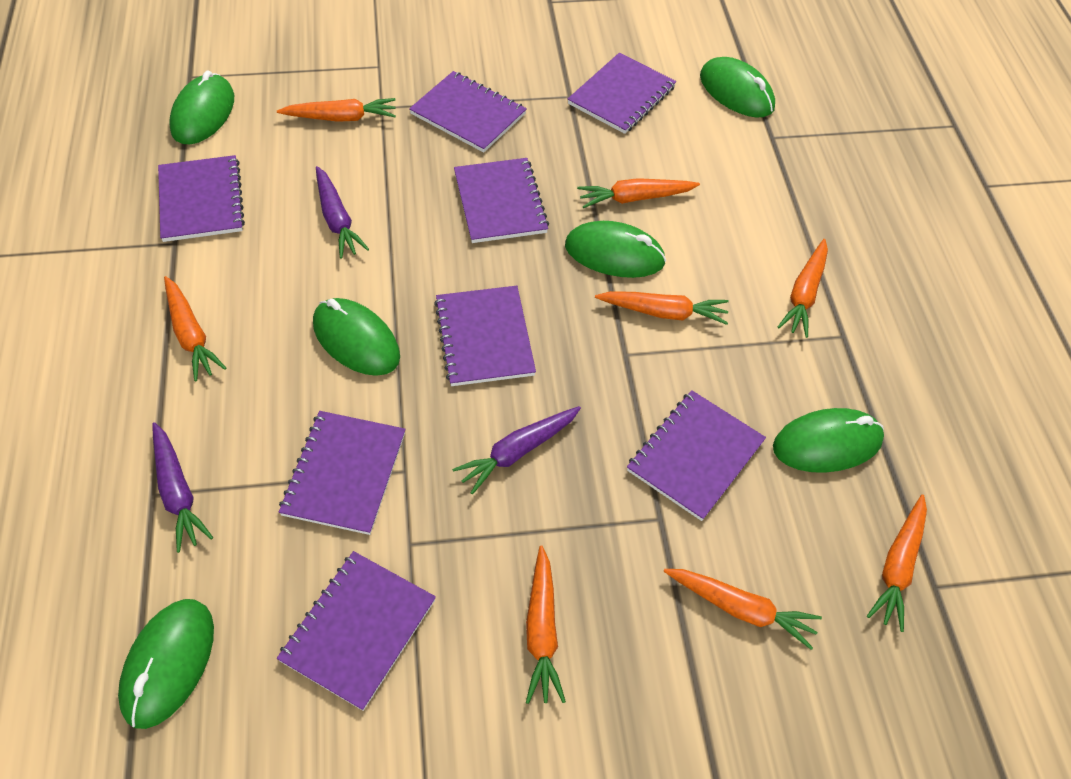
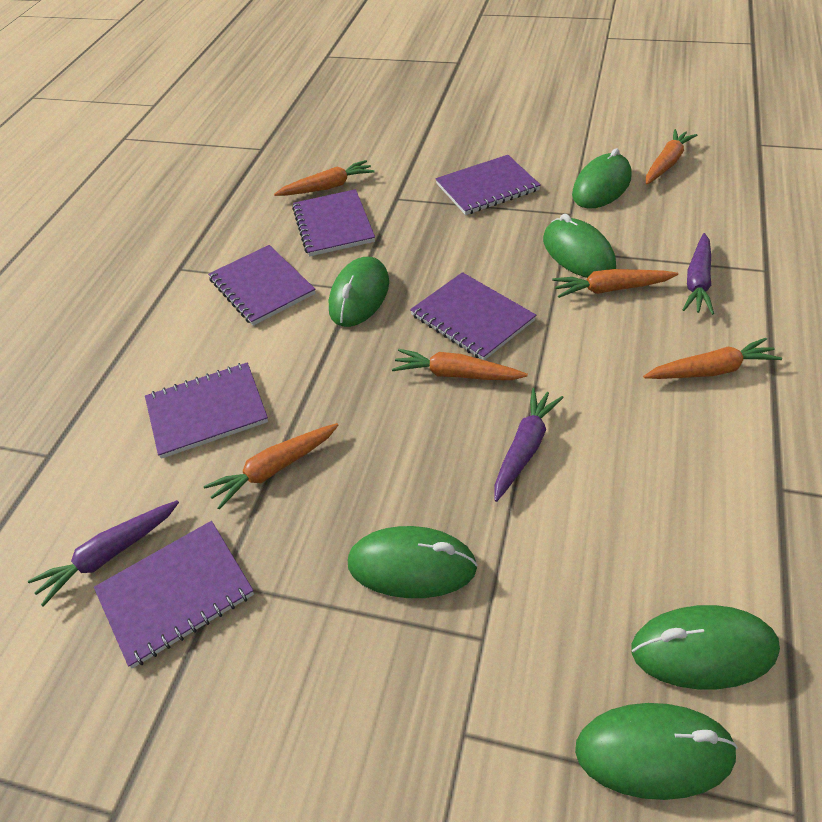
orange carrot: [164,276,226,381] [277,98,396,122] [526,545,566,704] [577,178,700,208] [595,291,729,325] [664,569,822,650] [778,239,828,338] [867,495,927,632] = 8 -> [203,423,338,509] [274,160,375,196] [392,349,528,380] [552,269,678,298] [643,338,782,379] [646,129,697,185] = 6
purple notebook: [158,155,245,242] [277,551,436,711] [279,411,405,535] [409,71,527,153] [434,286,536,386] [454,158,549,243] [568,53,676,134] [627,390,766,521] = 8 -> [94,521,254,668] [145,362,268,459] [208,245,316,326] [292,189,375,256] [410,272,536,360] [436,155,541,215] = 6

